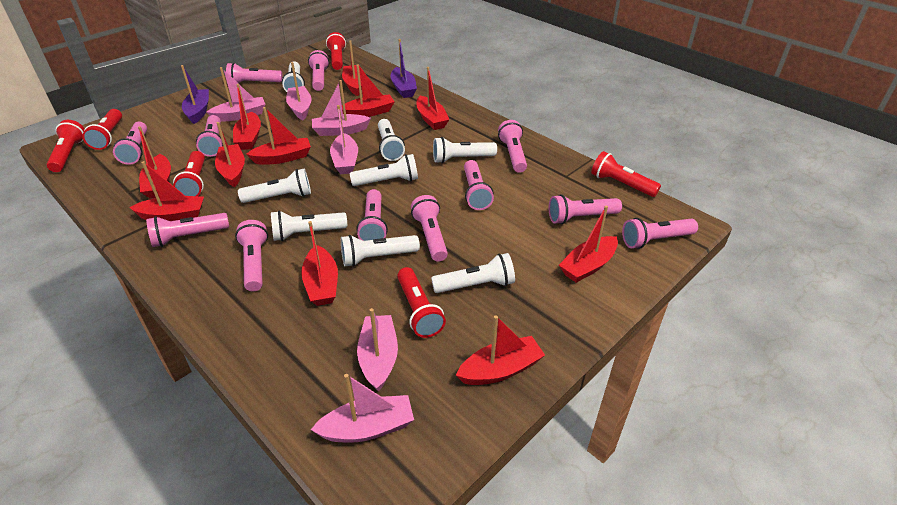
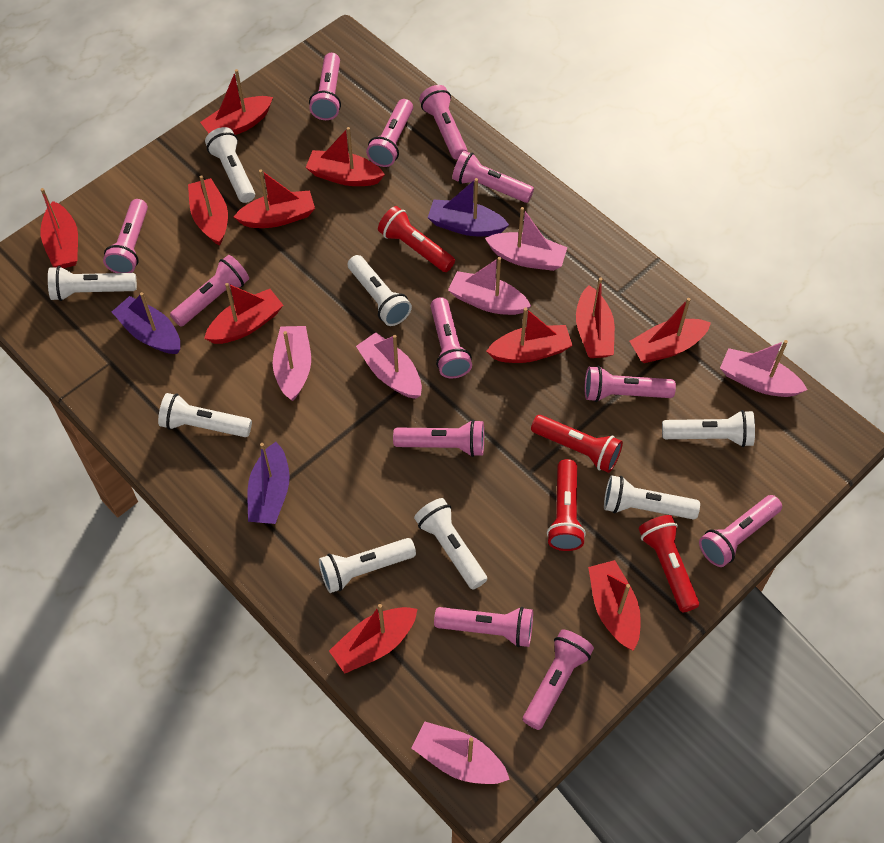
purple boat: [181,65,209,124] [391,39,417,98] = 2 -> [112,292,180,354] [248,442,289,524] [428,178,509,236] = 3
red flashlight: [47,120,84,172] [82,109,122,150] [173,151,205,196] [326,32,346,70] [397,267,446,338] [591,151,661,197] = 6 -> [378,206,455,272] [531,415,623,473] [547,459,586,551] [639,515,699,612] = 4

